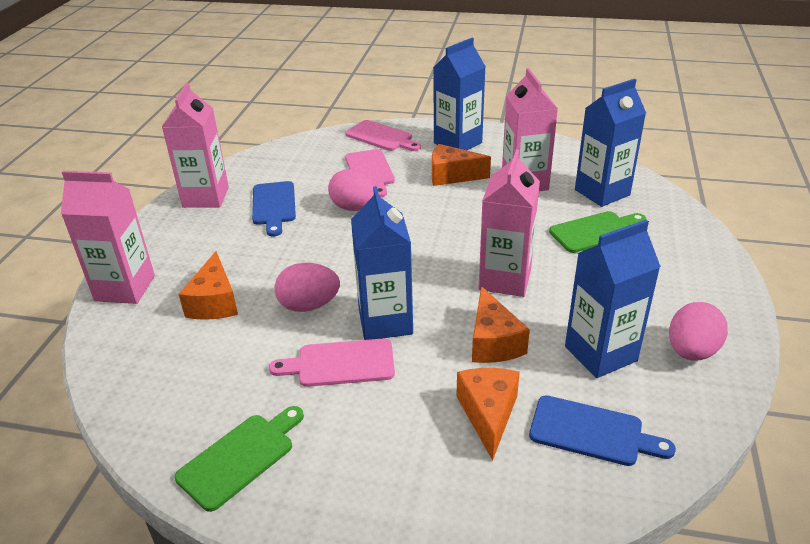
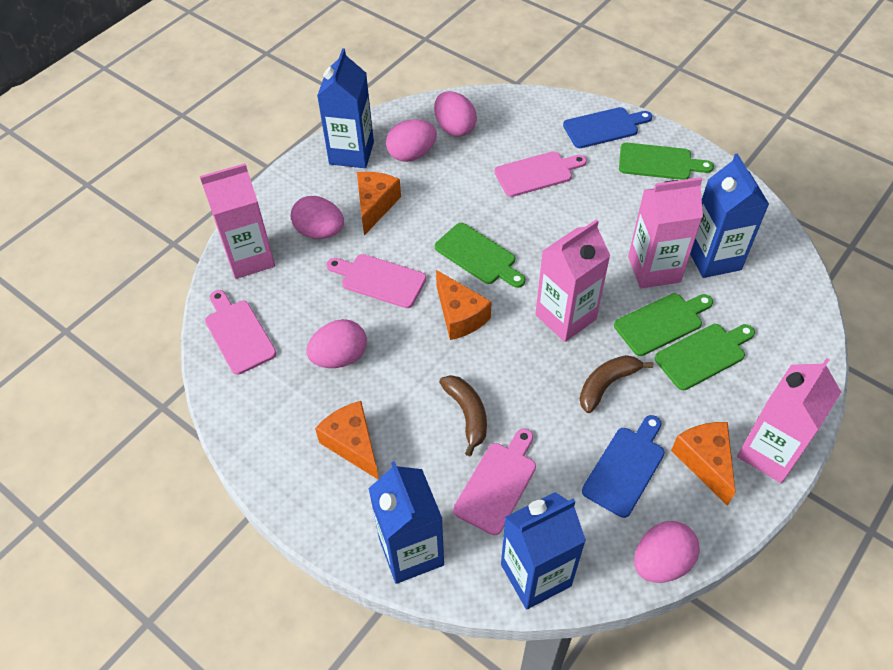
brown banana: none = 0 -> [439,375,487,456] [580,355,653,413] = 2
green cutting board: [175,406,304,512] [549,211,646,253] = 2 -> [435,223,525,288] [614,293,713,356] [619,143,714,180] [655,324,755,390] = 4
pink cutting board: [269,338,395,387] [345,120,421,151] [345,149,395,197] = 3 -> [205,290,276,375] [327,254,426,308] [453,429,536,535] [494,151,587,197] = 4
pink egg: [274,263,340,312] [328,169,376,211] [669,302,728,360] = 3 -> [291,196,344,239] [306,319,367,368] [386,120,437,162] [434,91,477,137] [634,521,700,583] = 5

